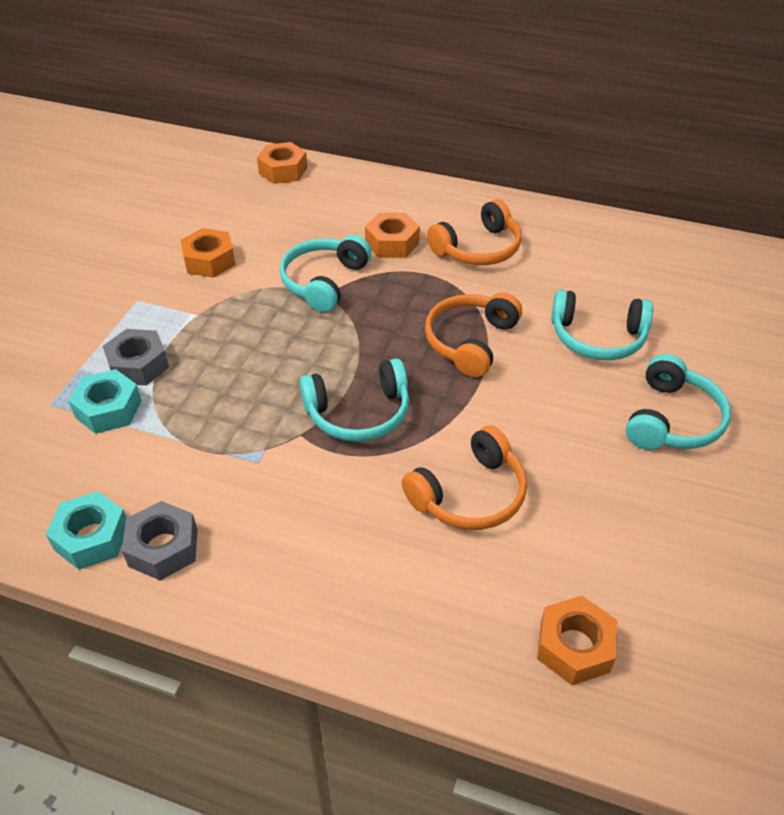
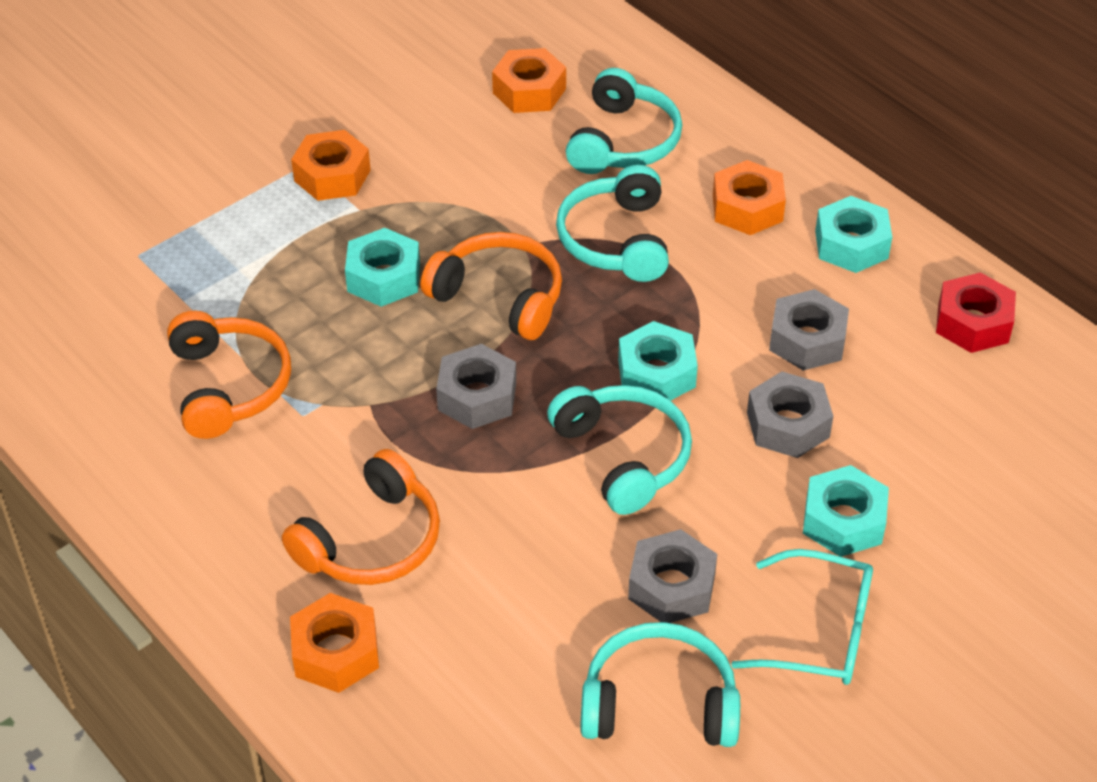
grey nut: [102,329,169,386] [122,501,197,581] = 2 -> [436,344,516,429] [628,529,717,623] [747,371,833,458] [769,289,849,371] = 4
red nut: none = 0 -> [936,272,1016,353] = 1
turquoise glasses: none = 0 -> [731,549,873,685] = 1
turquoise nut: [46,491,126,570] [68,369,142,434] = 2 -> [345,228,420,307] [618,321,698,401] [803,465,889,557] [815,196,892,273] = 4

